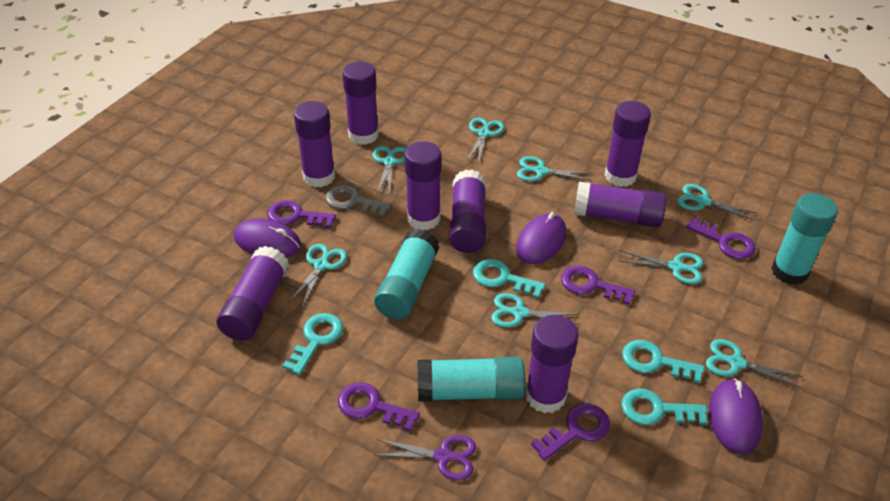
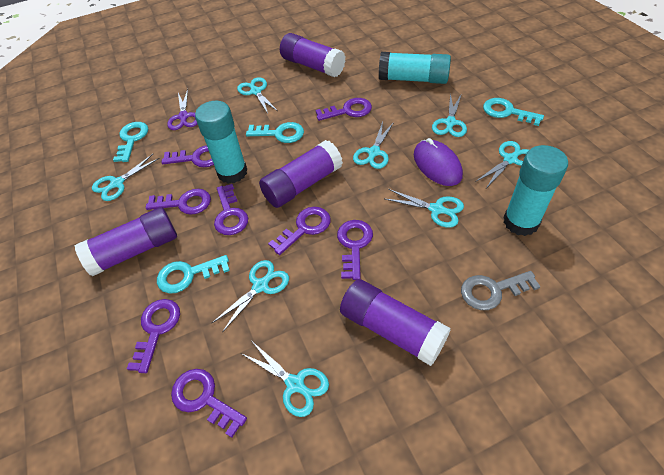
purple glue stick: [217,246,289,341] [294,101,335,187] [342,61,379,145] [404,141,441,230] [449,170,486,253] [526,315,578,413] [574,181,666,227] [605,101,651,187] = 8 -> [74,207,177,276] [259,140,343,208] [280,33,346,77] [340,279,451,366] = 4
purple key: [267,200,336,228] [338,383,420,431] [531,404,610,461] [561,266,636,305] [686,217,756,259] = 5 -> [127,299,180,373] [146,189,211,215] [162,145,214,167] [171,369,247,438] [214,184,248,235] [268,207,331,255] [316,98,372,121] [337,220,373,280] = 8
purple mouse: [234,218,301,257] [516,212,566,264] [709,378,763,455] = 3 -> [414,138,463,186] = 1

